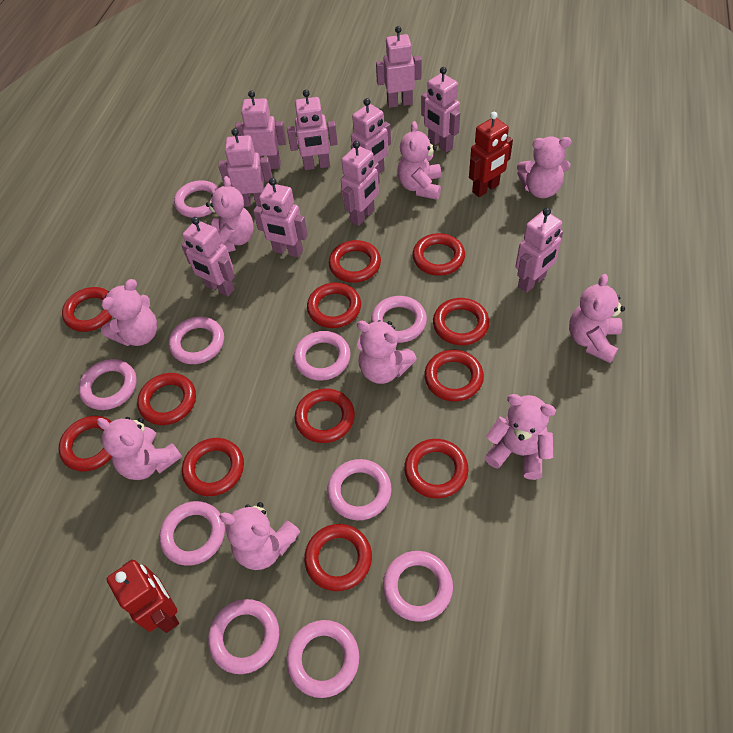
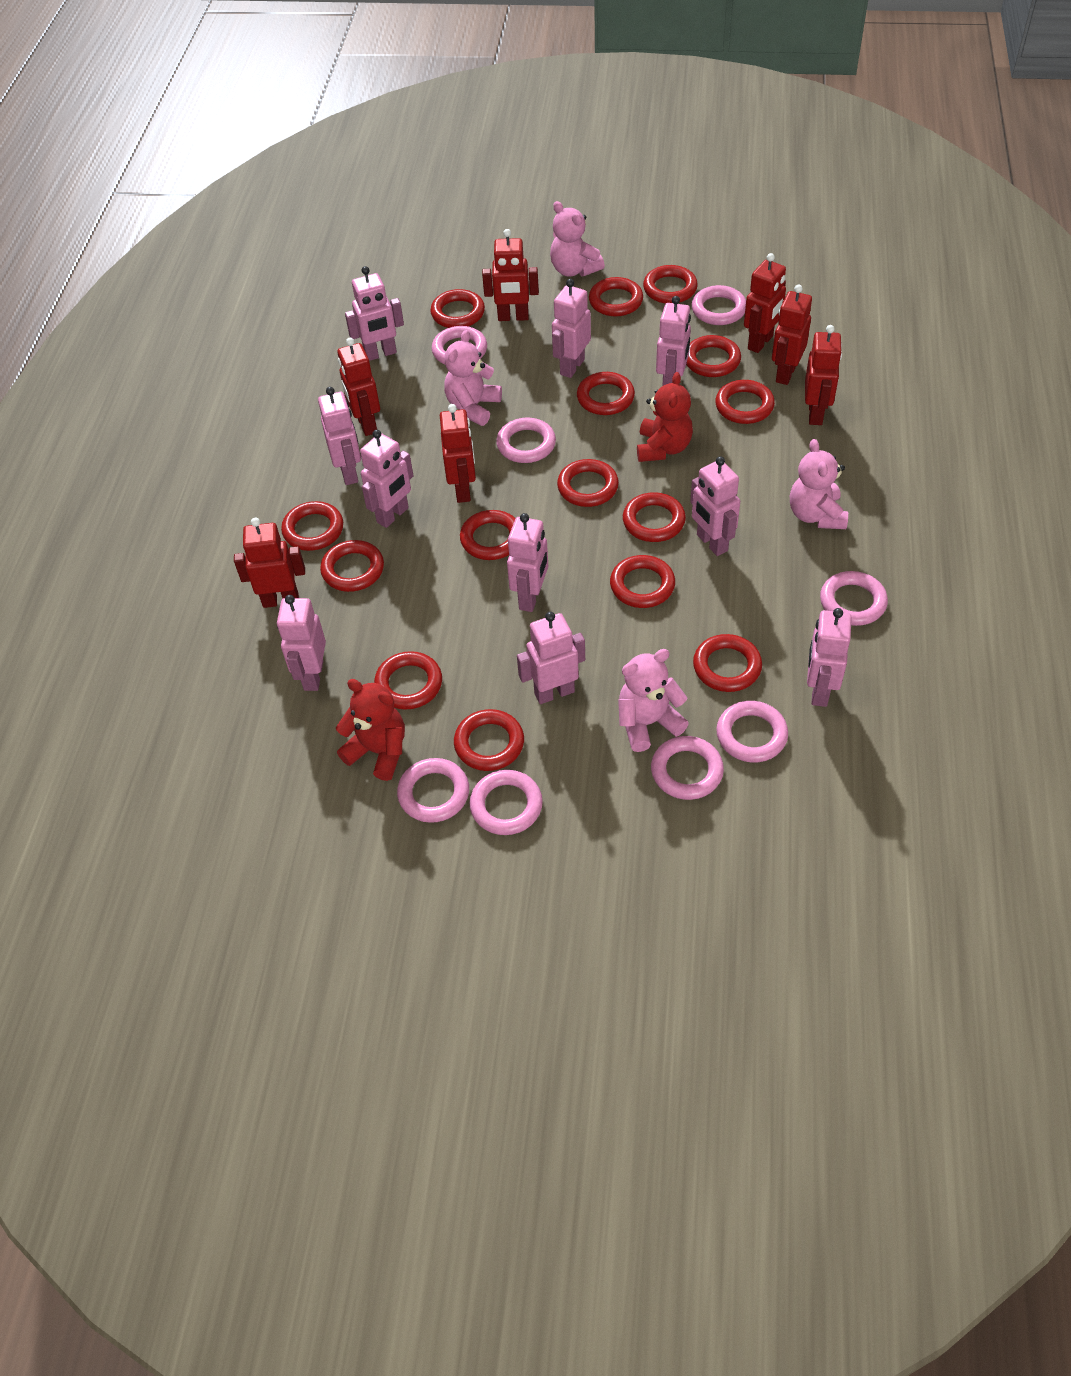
pink ring: [78,359,137,410] [159,501,225,566] [169,317,224,364] [174,180,219,218] [208,599,279,674] [286,620,359,698] [294,331,351,381] [327,459,392,520] [371,296,427,343] [383,551,453,622] = 10 -> [397,758,469,823] [432,326,487,364] [470,770,543,835] [496,417,556,463] [651,736,724,800] [692,285,746,325] [716,701,788,762] [820,571,888,626] = 8
pink teddy bear: [97,417,182,480] [101,279,158,346] [206,176,254,252] [219,502,300,570] [357,320,417,384] [397,121,442,200] [484,394,556,480] [517,136,572,198] [569,274,625,363] = 9 -> [444,330,502,426] [550,201,605,277] [618,649,689,752] [790,439,848,529] = 4
red ring: [58,416,112,471] [62,287,112,332] [137,373,196,425] [182,438,244,496] [295,389,355,443] [304,524,372,591] [307,282,361,328] [329,240,381,283] [404,439,468,498] [412,233,465,276] [424,350,484,401] [433,298,489,345] = 12 -> [281,501,343,551] [320,540,384,592] [374,651,442,710] [430,289,485,328] [454,709,524,771] [460,510,516,560] [557,459,619,507] [577,372,635,415] [589,277,643,316] [610,555,675,608] [623,492,686,542] [643,265,698,304] [686,335,741,377] [693,634,762,692] [715,380,775,424] = 15
red robot: [107,560,179,633] [469,112,513,197] = 2 -> [234,518,305,608] [337,338,380,436] [440,404,476,503] [482,229,539,321] [744,253,786,353] [772,285,812,385] [805,325,842,425] = 7
red teddy bear: none = 0 -> [336,679,405,781] [637,372,693,462] = 2

